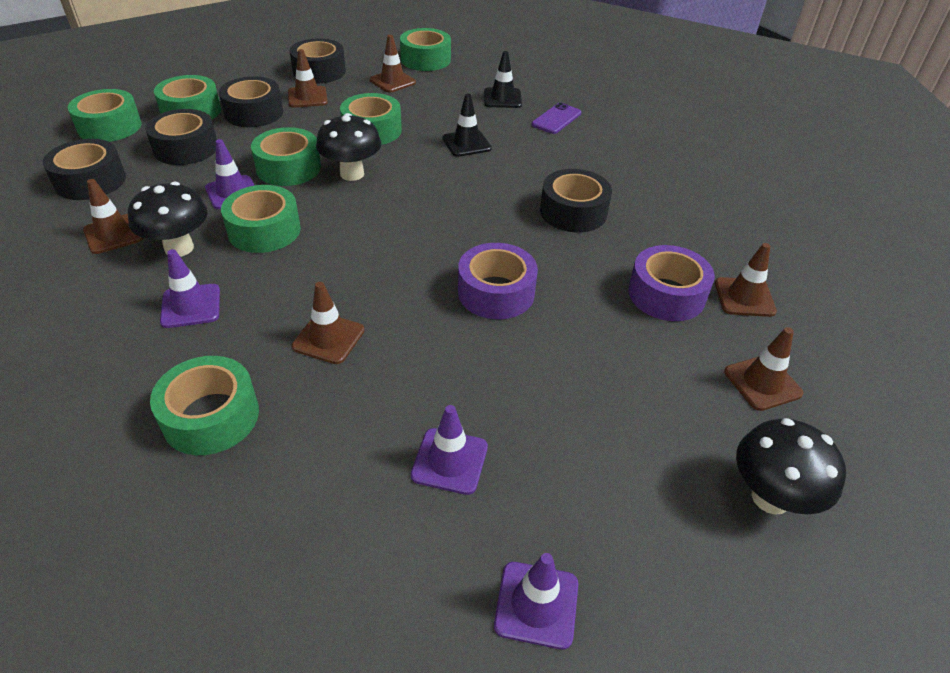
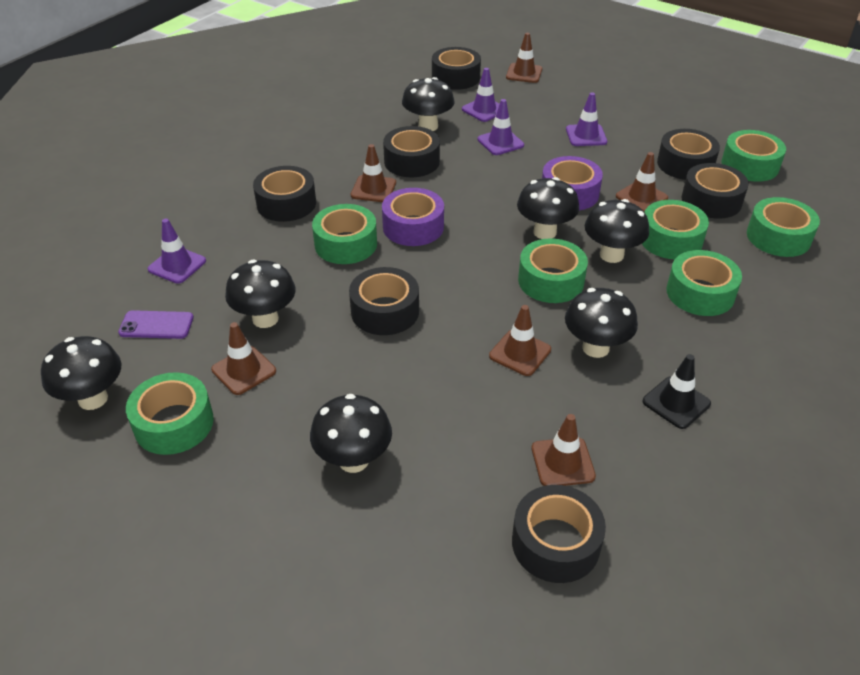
black mushroom: [128,182,208,257] [316,113,381,181] [736,418,846,515] = 3 -> [41,336,121,410] [225,260,296,328] [310,394,392,473] [402,77,455,131] [517,177,579,239] [565,288,638,358] [585,199,649,263] = 7
black tape: [43,139,126,200] [145,109,217,165] [219,76,283,127] [290,38,346,84] [540,169,612,232] = 5 -> [253,166,316,222] [349,267,419,335] [383,126,440,177] [432,47,481,90] [512,485,606,583] [657,129,720,180] [682,163,749,219] = 7
black traffic cone: [443,94,492,157] [484,51,522,108] = 2 -> [643,354,711,429] = 1

